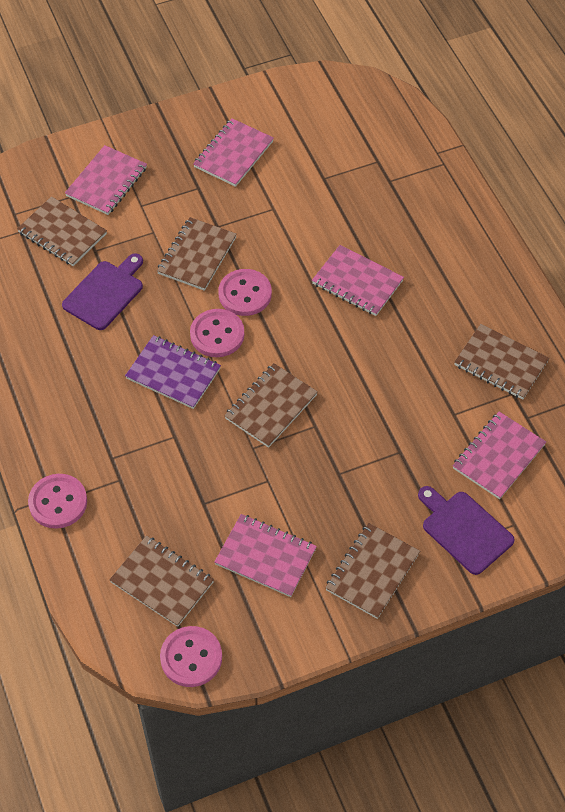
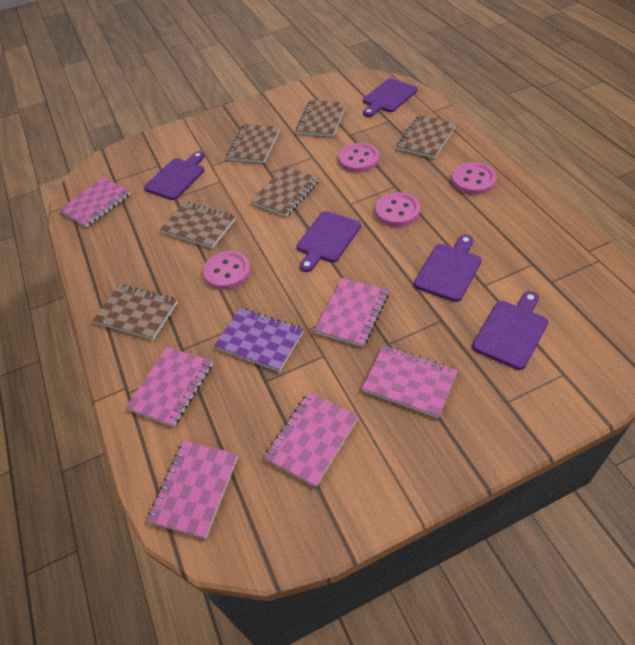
pink notebook: [65,145,147,215] [193,118,274,187] [214,514,317,597] [312,245,404,316] [453,412,546,499] = 5 -> [59,177,131,227] [125,347,213,427] [147,441,238,539] [264,392,358,487] [314,278,388,347] [362,345,458,418] = 6
purple cutting board: [62,253,143,330] [418,486,515,575] = 2 -> [144,151,205,200] [296,211,361,272] [363,78,418,117] [414,235,482,302] [472,291,548,370] = 5

